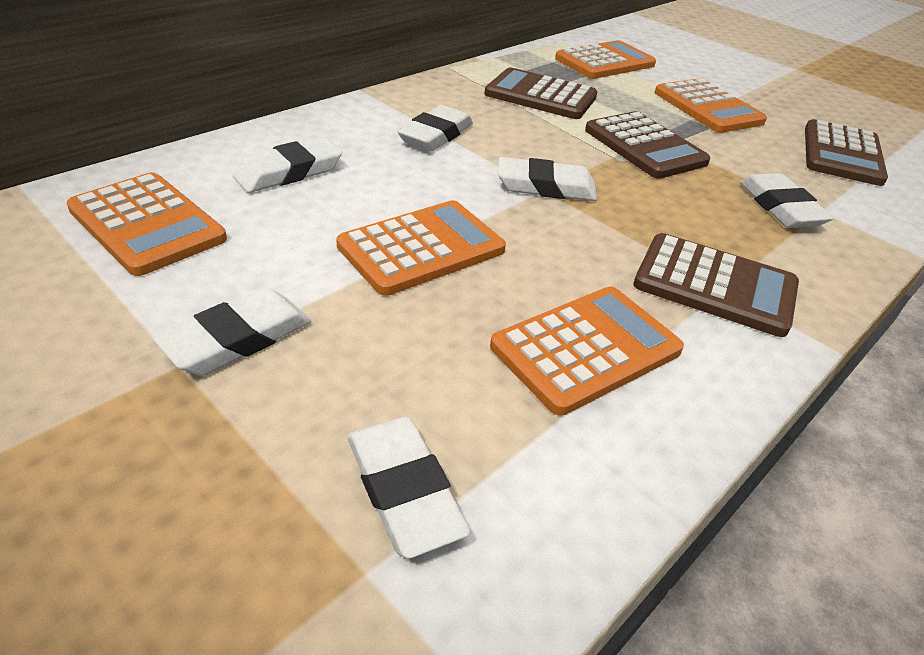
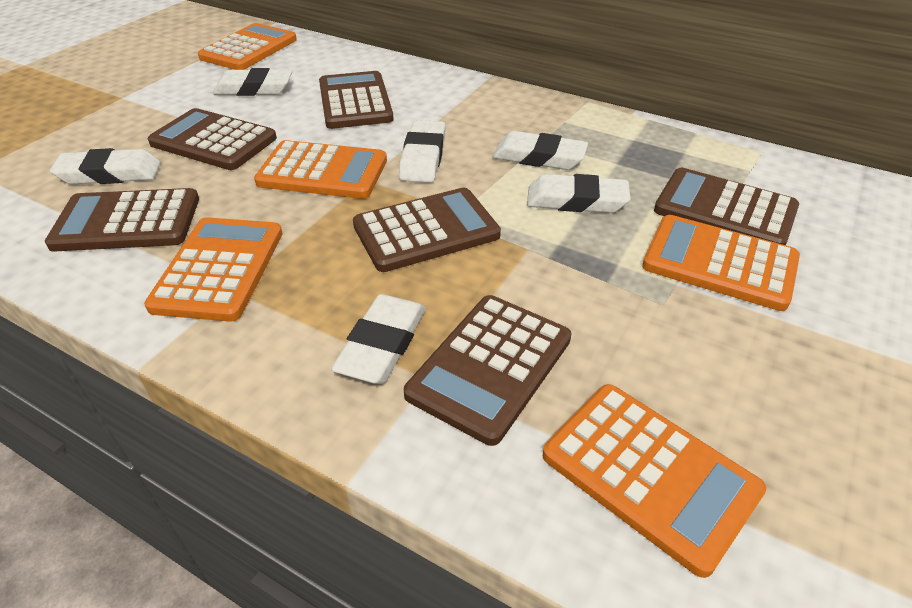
brown calculator: [485,67,597,119] [585,111,711,179] [633,233,799,337] [805,119,888,186] = 4 -> [45,188,199,252] [147,108,277,170] [319,71,394,129] [353,188,501,272] [404,295,571,446] [654,168,799,245] = 6

